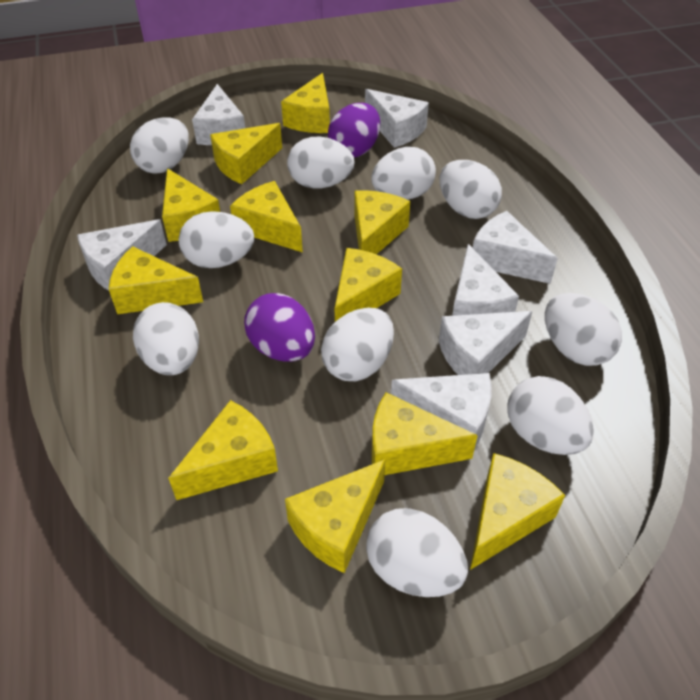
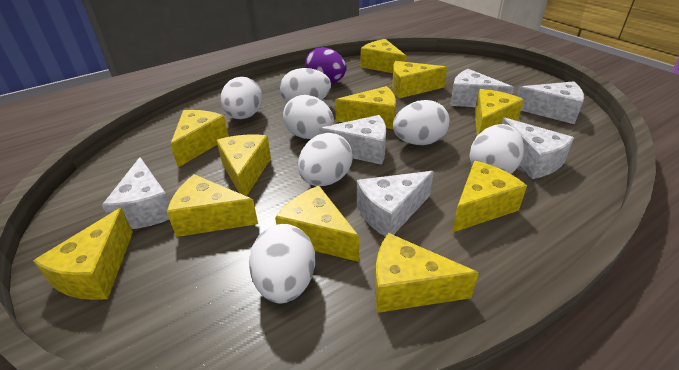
purple egg: [244,293,315,362] [328,103,380,158] = 2 -> [305,47,347,83] = 1
white cheese: [77,219,167,290] [192,84,245,145] [365,89,429,148] [391,373,492,448] [439,311,533,375] [452,244,519,316] [473,211,558,284] = 7 -> [102,157,169,229] [319,115,386,165] [357,171,434,237] [450,69,514,107] [502,118,574,179] [517,81,584,124] = 6
white egg: [130,117,189,174] [133,302,199,375] [179,211,254,268] [287,137,355,189] [321,308,394,381] [366,508,468,597] [371,147,436,200] [440,160,502,219] [507,376,594,455] [545,293,622,366] = 10 -> [220,77,262,119] [249,224,315,303] [280,68,331,103] [283,95,334,139] [298,133,353,186] [393,100,450,145] [469,124,524,174] = 7

